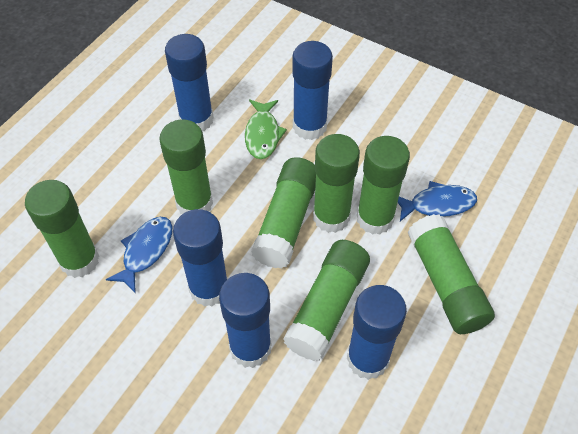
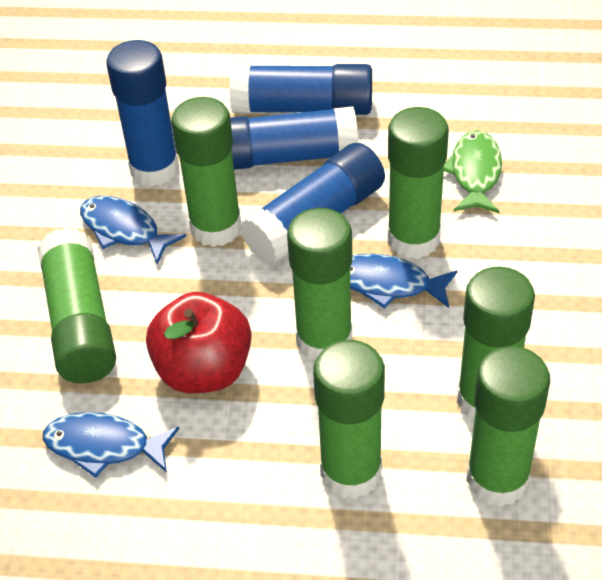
blue fish: [106,217,172,294] [397,181,477,221] = 2 -> [43,412,180,478] [80,196,186,265] [350,254,457,309] = 3
blue glue stick: [165,34,214,131] [173,209,228,307] [219,273,272,368] [292,41,333,140] [347,285,407,380] = 5 -> [106,40,179,187] [229,64,372,115] [230,106,358,170] [240,143,385,265] = 4
red apple: none = 0 -> [146,292,251,394] = 1

